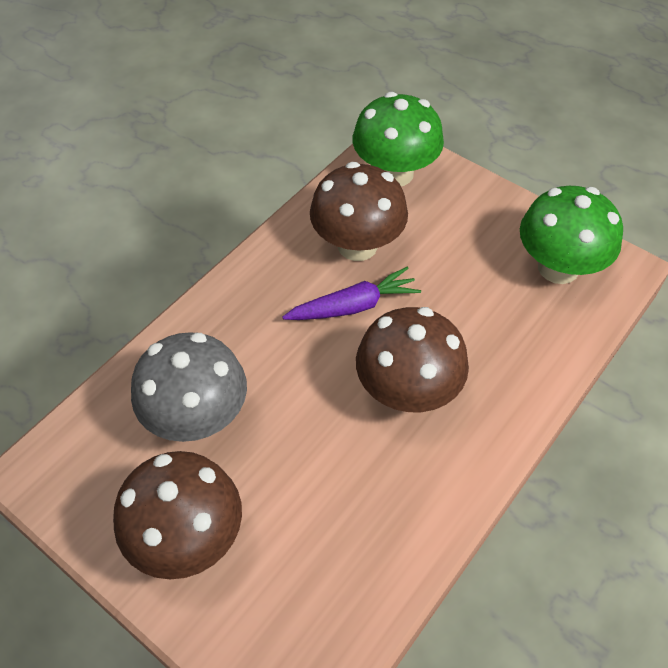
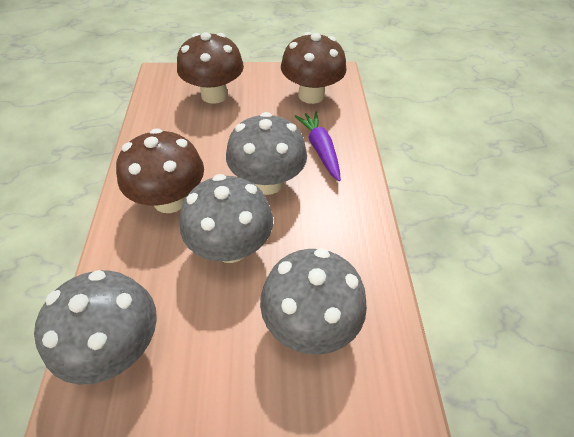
green mushroom: [353,92,444,186] [520,186,623,284] = 2 -> none = 0
grey mushroom: [131,332,247,442] = 1 -> [34,270,157,384] [180,174,273,263] [226,112,307,195] [260,248,367,354] = 4

